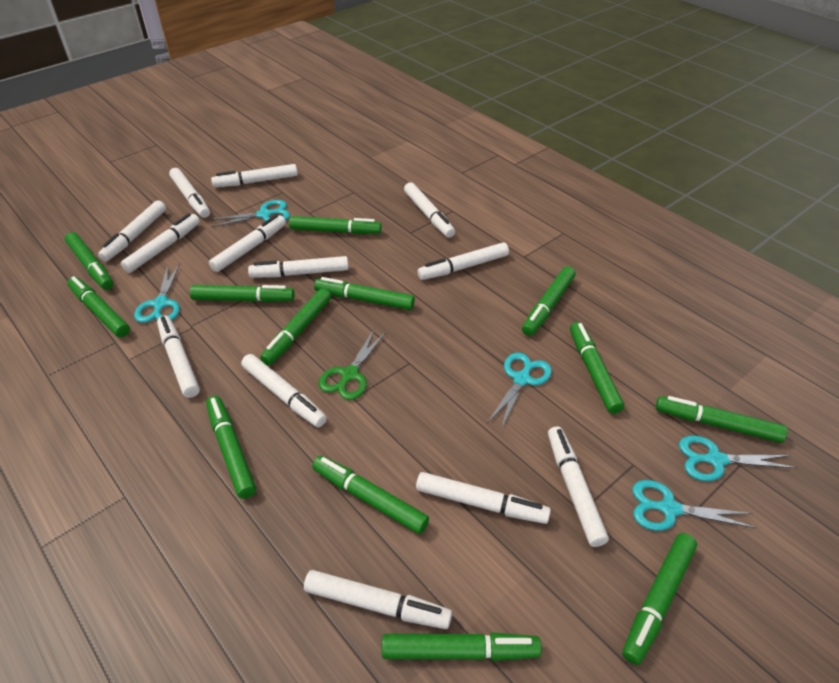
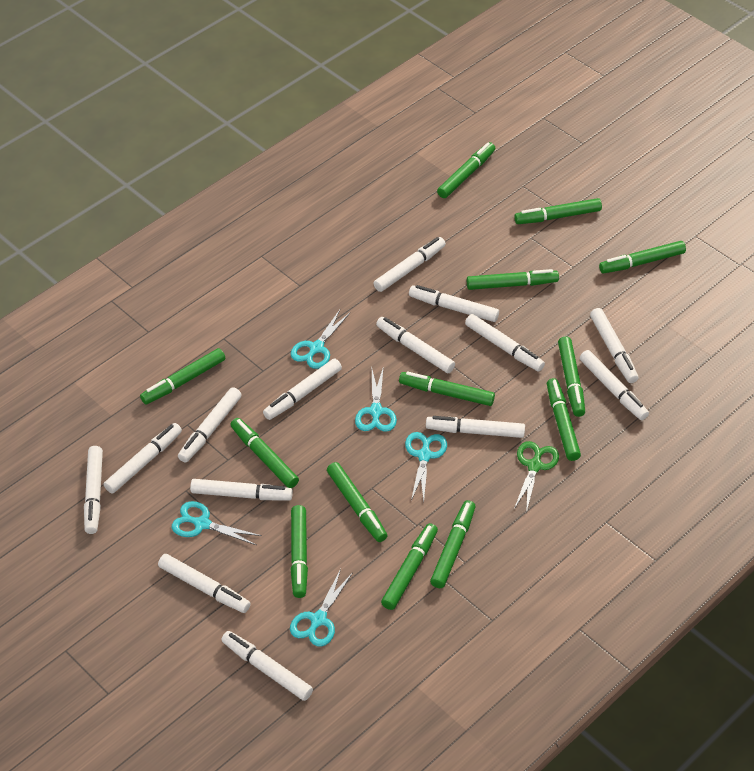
white marker: [98,200,166,262] [121,213,200,273] [157,316,200,398] [169,168,210,218] [209,215,286,272] [211,164,298,188] [241,354,327,427] [248,256,349,278] [304,570,452,629] [404,182,455,238] [416,472,551,524] [418,243,509,280] [548,426,609,547] = 13 -> [84,446,103,534] [104,423,182,494] [158,554,250,613] [178,387,242,463] [190,479,293,501] [221,631,313,701] [263,359,342,420] [374,237,446,292] [376,317,455,373] [409,285,499,322] [426,416,525,438] [465,314,545,372] [580,350,649,420] [590,308,638,383] = 14

